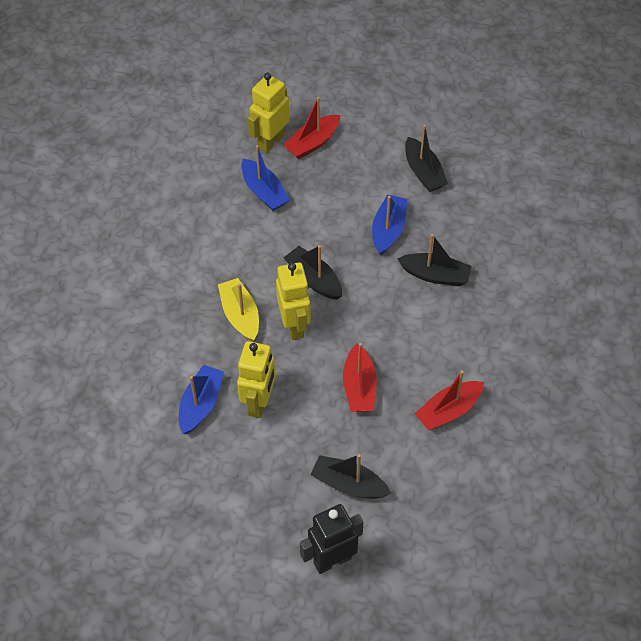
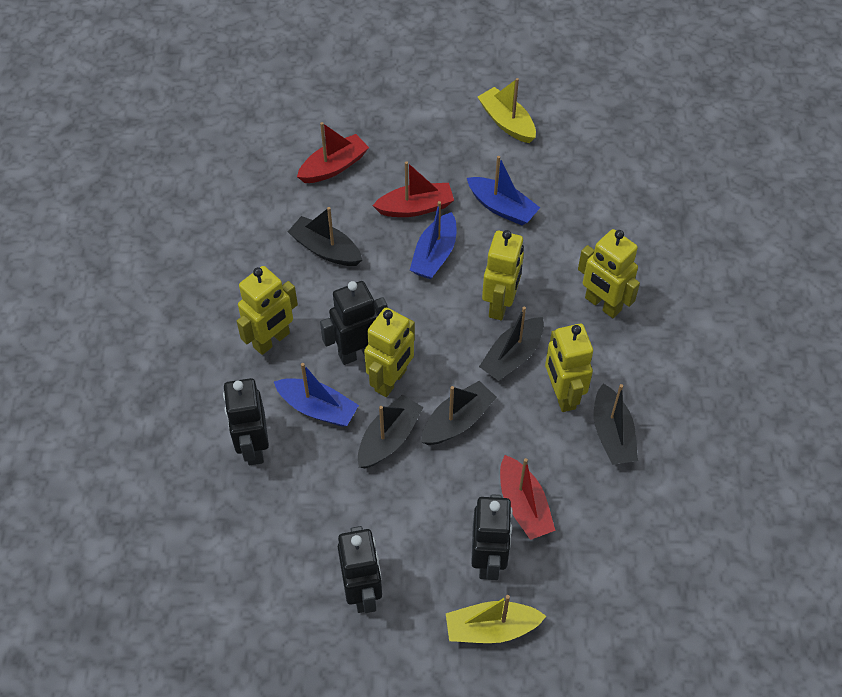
black boat: [283,245,342,300] [311,454,391,499] [397,234,472,286] [405,125,448,192] = 4 -> [288,207,362,266] [358,394,424,468] [422,381,497,445] [479,306,544,381] [594,383,638,465] = 5
black robot: [300,504,363,574] = 1 -> [223,378,269,465] [320,281,387,365] [338,526,382,613] [471,494,513,580] = 4
yellow boat: [218,278,259,342] = 1 -> [446,595,546,643] [478,78,536,143] = 2
yellow robot: [237,341,275,418] [248,73,290,153] [276,262,311,340] = 3 -> [237,266,298,355] [364,307,415,397] [482,230,524,320] [545,324,593,412] [578,229,640,318] = 5

